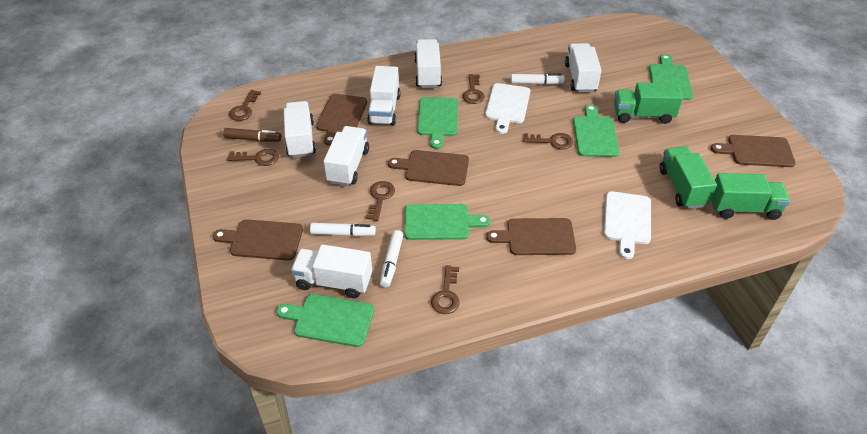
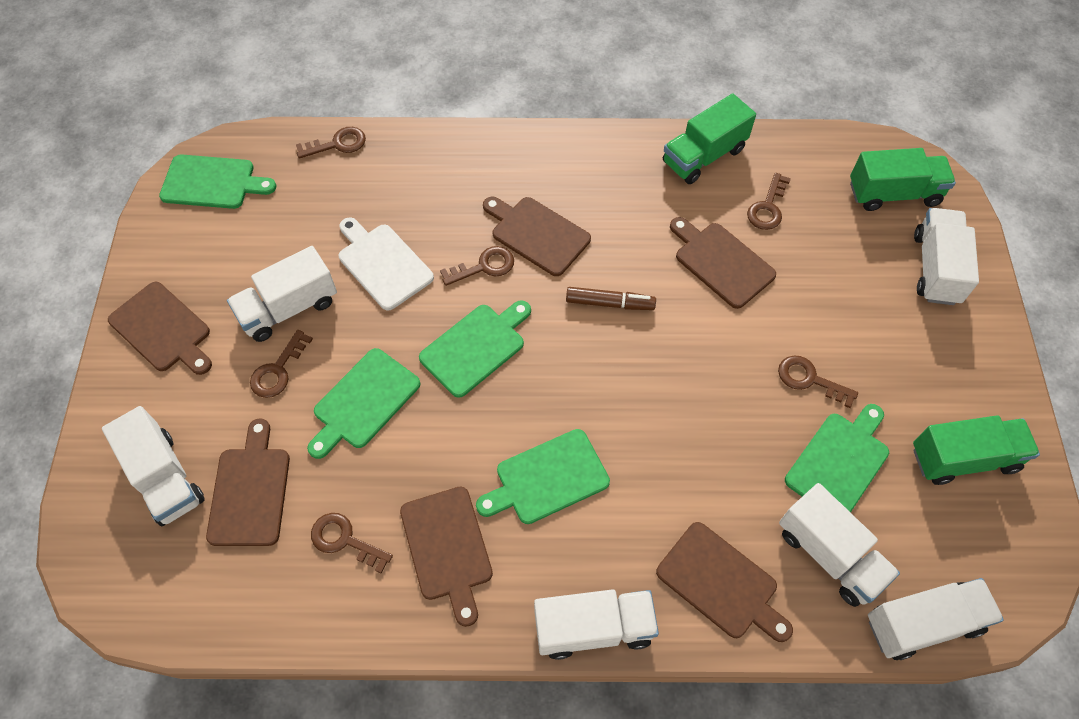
brown cutting board: [213,219,303,261] [316,94,367,146] [388,150,469,186] [486,218,576,255] [711,135,795,167] = 5 -> [108,282,212,375] [206,418,290,546] [400,487,493,627] [483,197,591,276] [656,522,793,642] [670,217,776,309] = 6
white cutting board: [485,83,530,134] [604,191,651,259] = 2 -> [339,217,434,311] = 1
white marker: [310,223,376,236] [380,230,403,288] [511,73,565,85] = 3 -> none = 0

